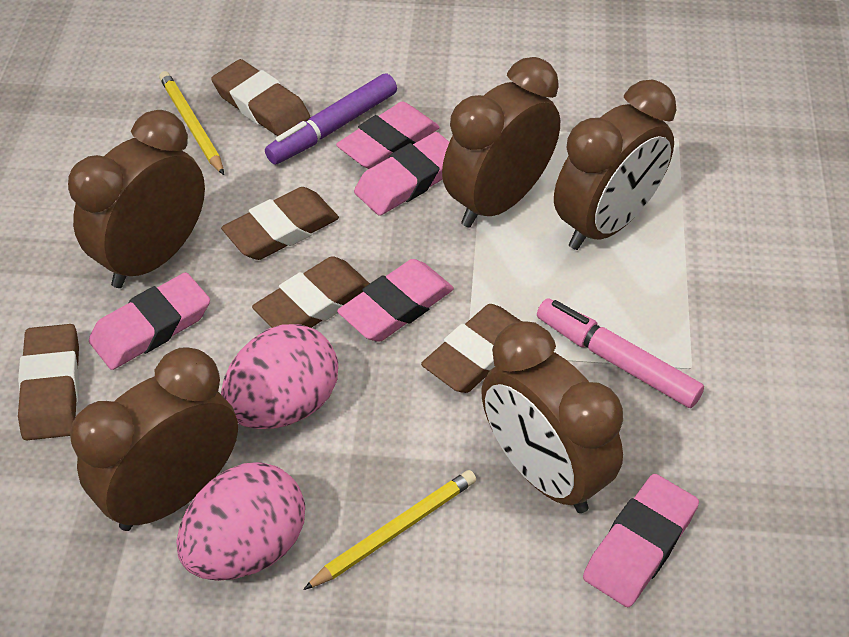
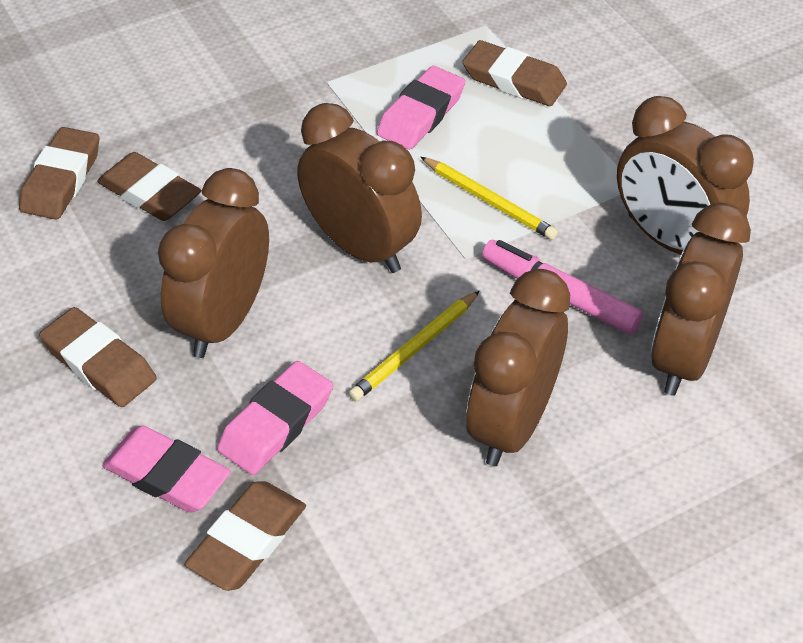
pink egg: [176,462,305,581] [221,324,338,429] = 2 -> none = 0
pink eraser: [89,272,210,370] [336,102,440,169] [337,259,454,342] [354,132,449,216] [583,474,699,607] = 5 -> [102,426,231,513] [217,361,333,475] [377,66,465,150] = 3
purple marker: [265,74,397,164] = 1 -> none = 0

